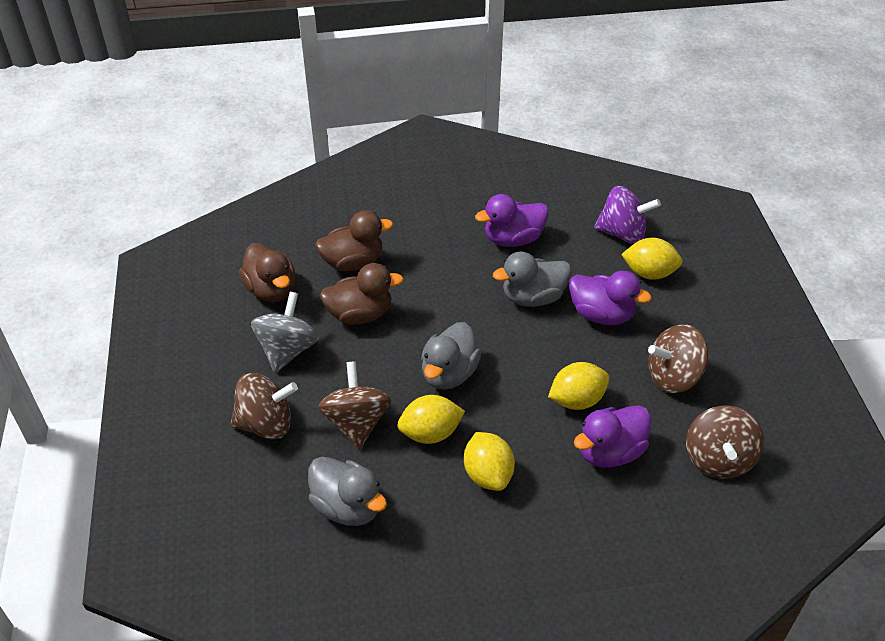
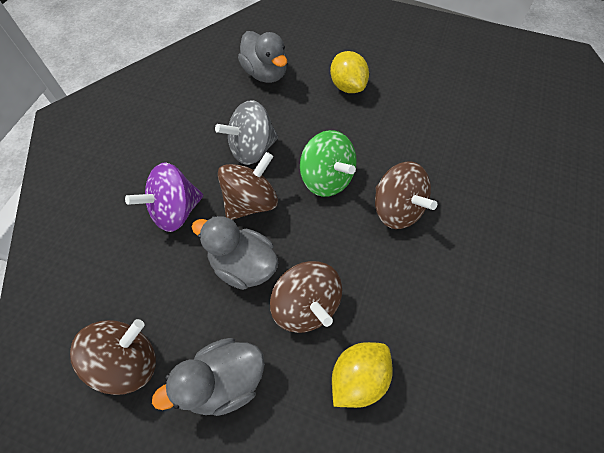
brown duck: [239,243,295,302] [315,210,393,271] [320,263,404,325] = 3 -> none = 0
green spinning top: none = 0 -> [300,130,357,197] = 1
purple duck: [475,194,549,247] [569,271,652,325] [574,405,651,468] = 3 -> none = 0
yellow lemon: [397,395,465,444] [464,432,515,491] [548,362,609,410] [621,238,683,280] = 4 -> [330,51,369,93] [332,342,393,408] = 2

